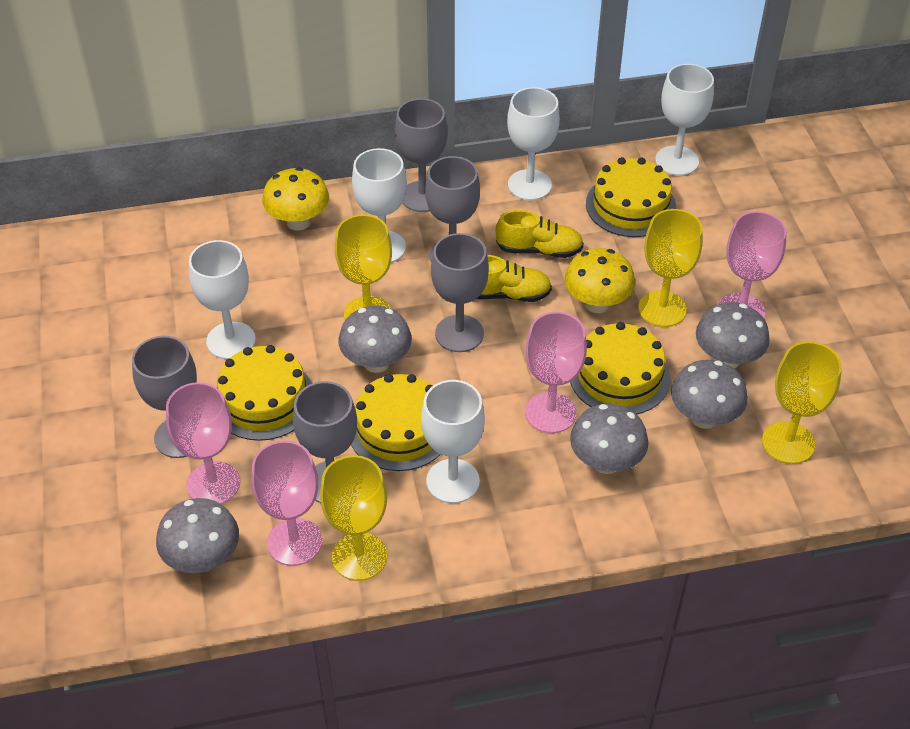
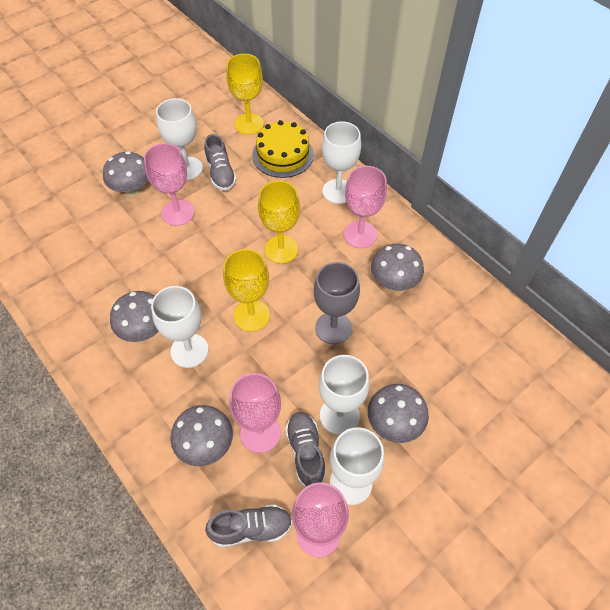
grey goblet: [132,336,197,458] [293,381,357,503] [395,98,448,212] [425,156,480,262] [431,233,489,352] = 5 -> [314,262,360,344] = 1
grey shoe: none = 0 -> [204,134,237,191] [205,504,293,547] [285,412,326,487] = 3
yellow cake: [217,345,312,441] [351,374,441,471] [570,322,670,414] [586,157,676,237] = 4 -> [252,120,314,178] = 1
yellow goblet: [320,455,387,581] [335,214,392,320] [638,209,703,327] [762,341,842,464] = 4 -> [223,249,270,332] [226,54,264,135] [258,181,300,264] = 3
yellow mushroom: [262,167,329,231] [565,248,635,313] = 2 -> none = 0
yellow shoe: [477,255,552,302] [496,210,584,258] = 2 -> none = 0

